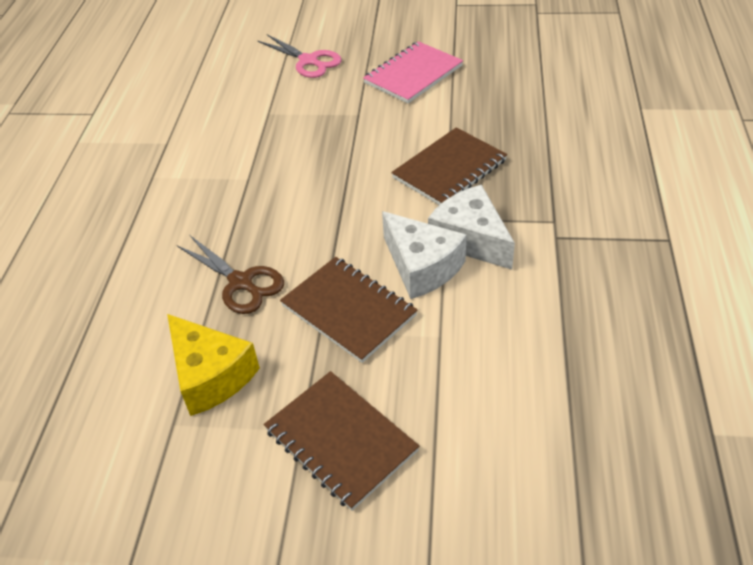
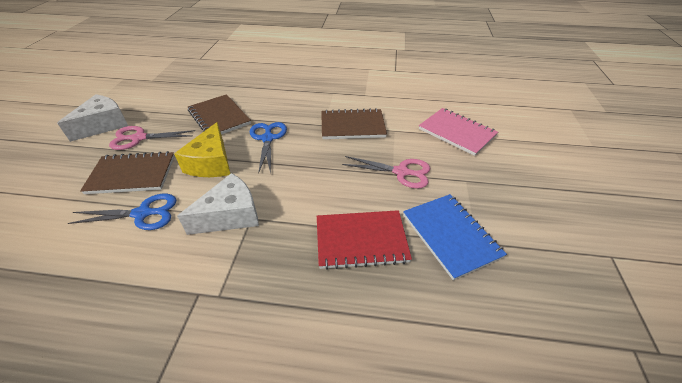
blue notebook: none = 0 -> [403,194,507,280] = 1
blue scissors: none = 0 -> [68,194,176,230] [250,122,287,174] = 2
brown scissors: [177,236,284,314] = 1 -> none = 0
pink scissors: [258,34,342,78] = 1 -> [109,126,195,150] [342,156,430,189] = 2
red notebook: none = 0 -> [317,210,412,270] = 1

